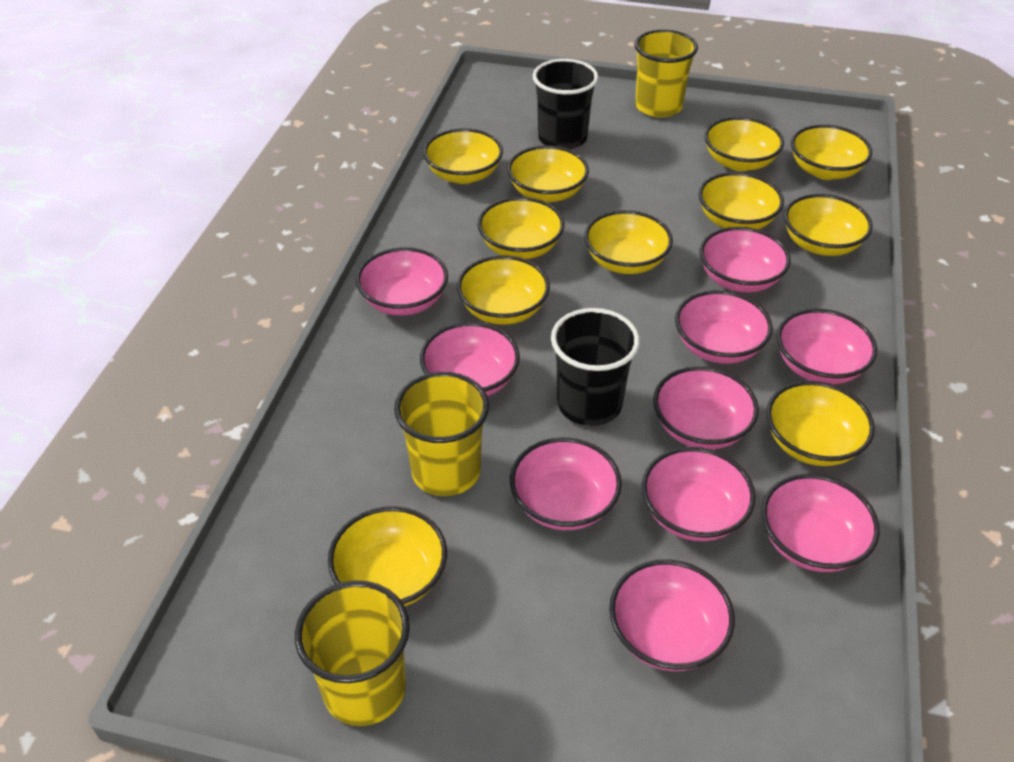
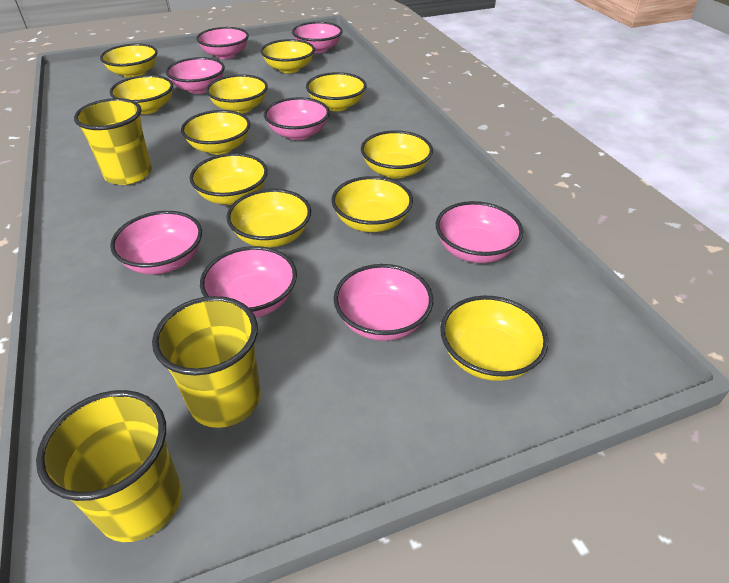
black cup: [533,59,598,149] [551,308,640,426] = 2 -> none = 0
pink bowl: [356,247,448,316] [420,322,520,396] [510,437,622,530] [609,559,735,671] [642,447,756,541] [653,366,759,450] [675,290,773,364] [700,227,791,292] [761,474,880,572] [776,309,877,384] = 10 -> [110,211,202,274] [166,57,225,94] [196,27,249,59] [200,246,297,318] [264,97,330,140] [292,22,343,53] [334,264,433,341] [436,201,523,263] = 8

